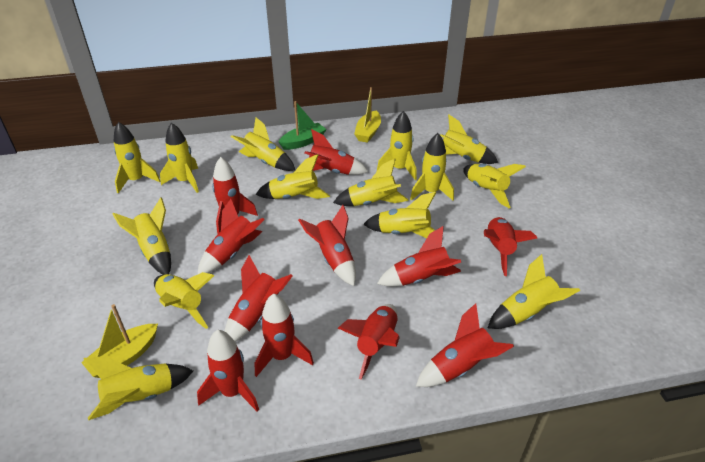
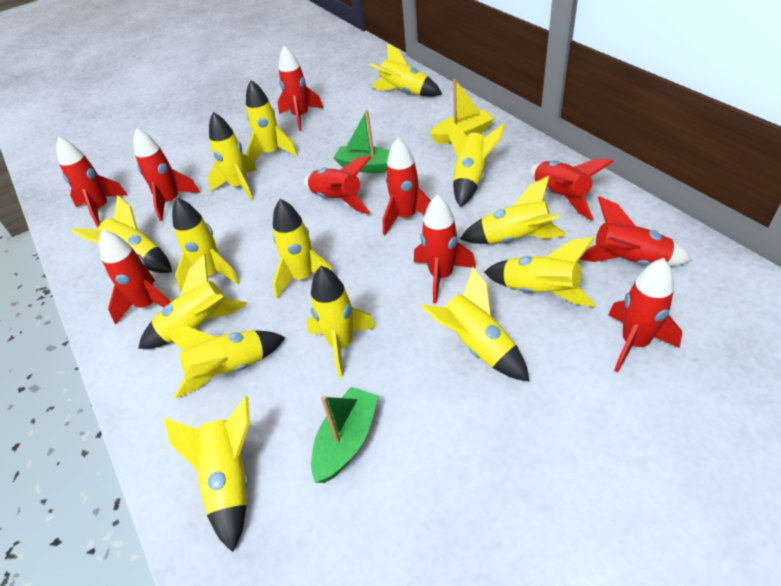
green boat: [279,101,327,150] = 1 -> [311,387,379,483] [333,110,390,173] = 2
red rocket: [197,330,259,412] [198,199,265,274] [212,157,258,234] [224,255,293,342] [255,294,314,377] [298,205,356,286] [305,129,368,175] [338,304,400,380] [377,226,461,287] [416,303,514,387] [484,217,537,276] = 11 -> [56,137,128,228] [99,230,171,325] [133,128,200,221] [278,46,323,131] [304,156,372,214] [383,138,431,235] [414,194,476,303] [530,158,614,220] [579,196,692,266] [608,258,682,372] = 10
yellow boat: [81,304,158,378] [354,87,381,143] = 2 -> [430,79,494,144] = 1

